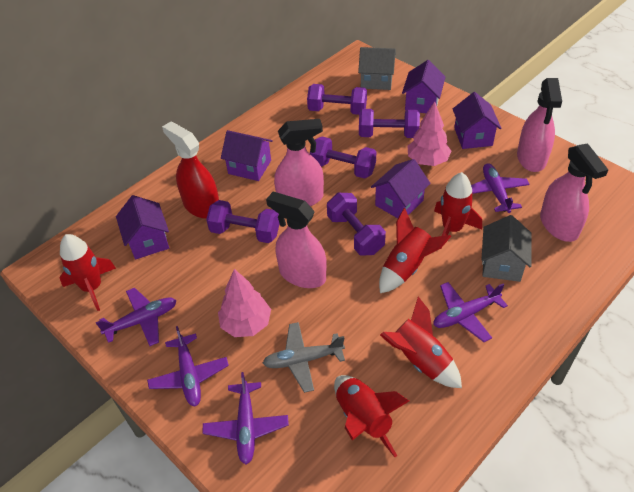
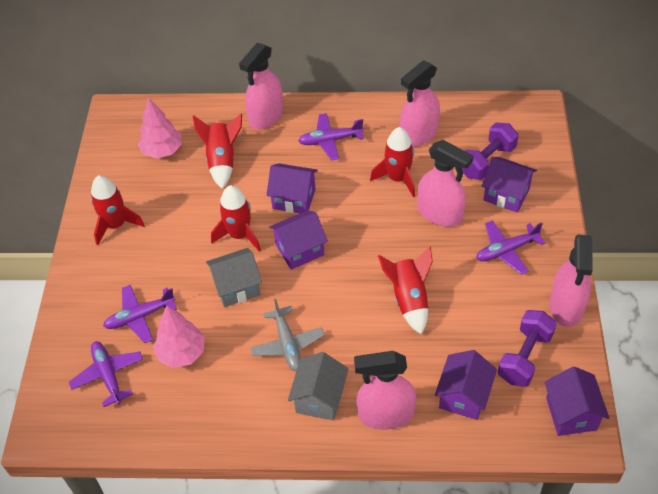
pink spray bottle: [266,192,327,288] [274,119,324,206] [517,78,562,172] [540,143,608,242] = 4 -> [239,43,283,130] [354,351,416,430] [400,60,440,147] [418,140,474,227] [549,235,593,327] = 5
purple dumbbell: [206,200,279,243] [307,84,367,115] [310,137,376,179] [327,193,386,256] [359,109,420,138] = 5 -> [462,122,519,180] [498,310,557,387] = 2
purple plane: [96,288,176,346] [147,326,229,407] [203,372,289,464] [433,282,508,342] [471,163,530,213] = 5 -> [69,341,143,407] [103,285,177,343] [298,113,364,160] [476,220,545,274] = 4
red spray bottle: [162,122,219,219] = 1 -> none = 0

